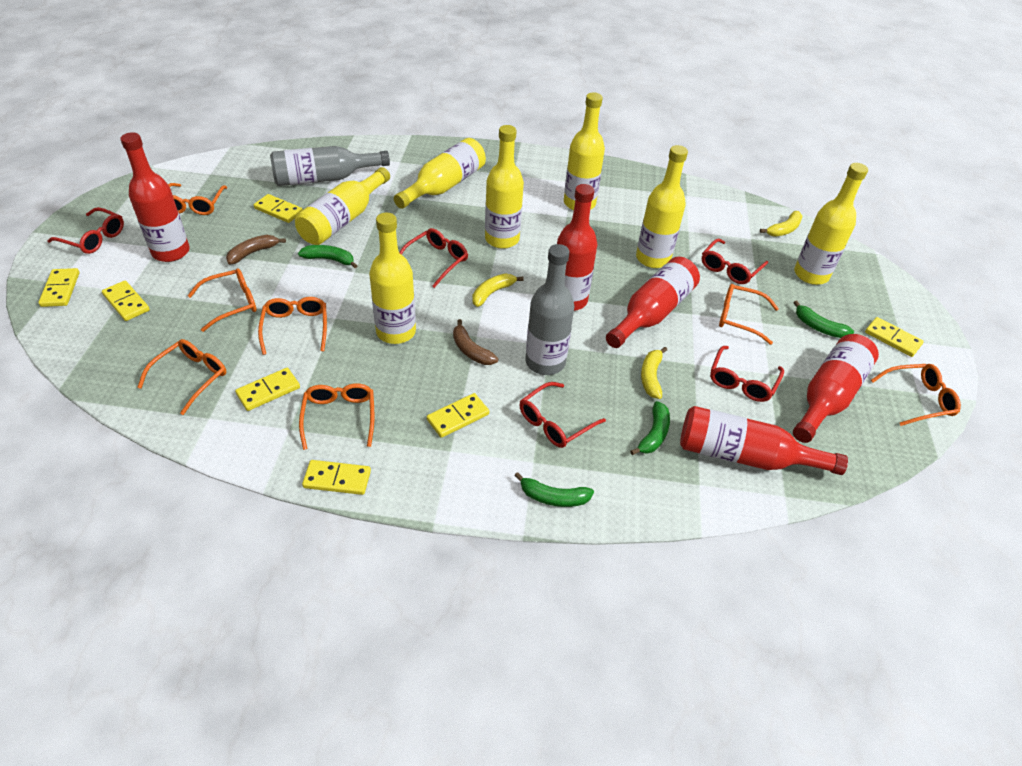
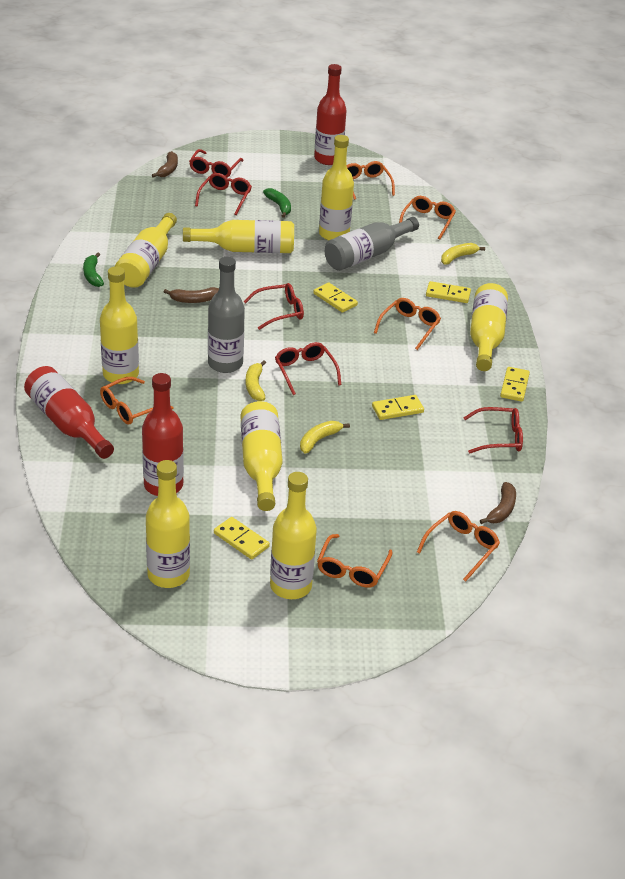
brown banana: [226,235,286,264] [453,319,498,365] = 2 -> [152,151,178,178] [164,287,219,303] [480,482,516,524] = 3
green banana: [298,245,357,268] [514,472,594,507] [630,401,670,455] [793,300,854,338] = 4 -> [83,253,104,287] [263,188,291,218] = 2
orange glasses: [137,339,227,415] [168,183,228,215] [187,268,257,332] [258,297,327,355] [299,383,374,450] [719,284,779,345] [871,364,961,426] = 7 -> [100,377,173,425] [317,534,392,588] [347,161,395,200] [374,298,441,350] [399,196,456,240] [417,511,500,582] = 6
red bottle: [120,132,190,262] [557,184,598,311] [606,257,700,348] [680,406,848,475] [793,334,879,443] = 5 -> [24,366,114,459] [142,373,184,496] [314,64,347,165] = 3
yellow bottle: [295,167,390,245] [369,213,416,344] [394,138,486,209] [485,125,524,249] [564,92,605,211] [636,145,688,268] [794,163,868,285] = 7 -> [100,266,139,384] [115,213,177,288] [146,460,190,588] [183,220,294,253] [241,401,283,511] [270,472,317,599] [319,135,354,241] [470,283,508,371] = 8
yellow domino: [39,268,79,307] [102,281,150,321] [235,368,300,411] [254,194,303,223] [302,460,371,495] [427,393,489,438] [865,317,924,357] = 7 -> [214,517,270,560] [313,283,358,313] [372,395,424,420] [426,281,471,303] [500,367,530,402] = 5

